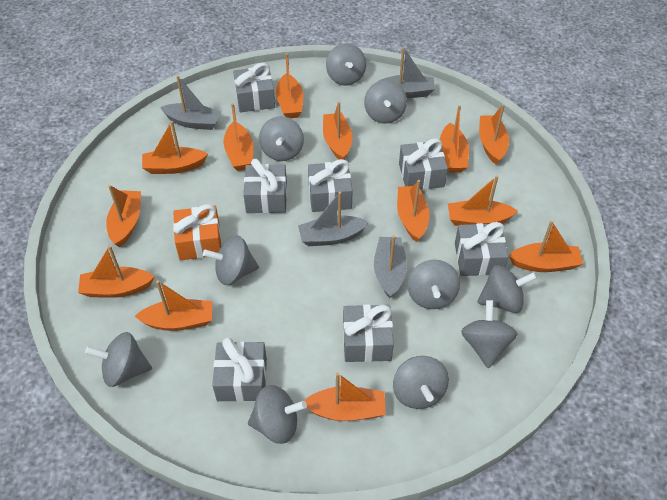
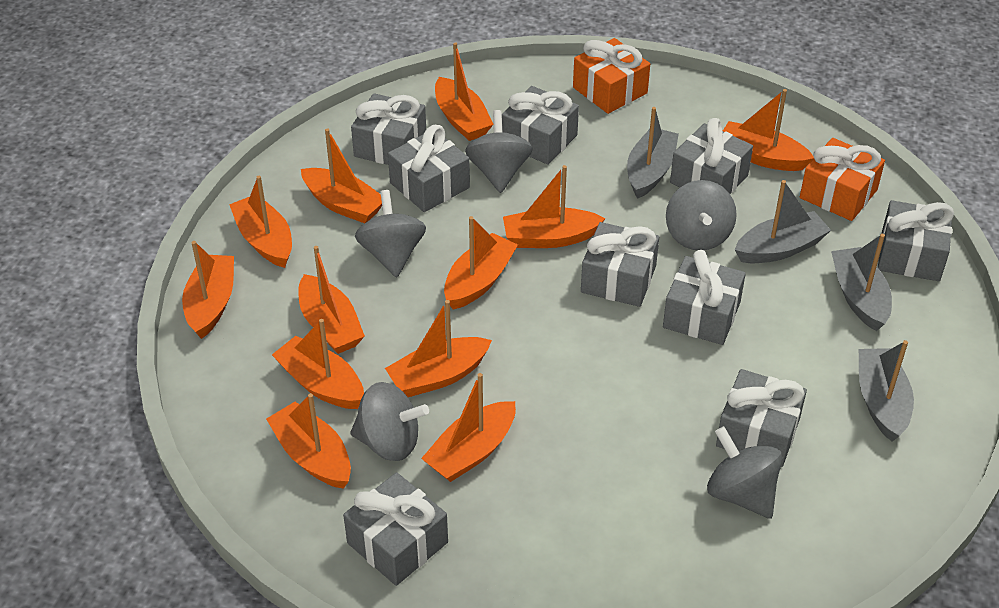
grey gift: [212,338,267,402] [233,63,275,112] [243,159,287,213] [308,159,353,212] [343,304,394,362] [399,138,448,190] [455,222,509,276] = 7 -> [343,472,448,586] [351,93,426,165] [388,125,470,212] [502,86,579,165] [581,222,659,307] [663,250,746,345] [670,118,753,194] [716,369,807,467] [878,200,954,281] = 9
grey spinning top: [85,332,152,387] [203,235,259,285] [248,385,307,444] [259,116,304,161] [326,43,366,85] [364,80,407,124] [393,356,449,409] [407,260,460,309] [461,300,517,368] [477,265,537,313] = 10 -> [350,382,429,461] [355,190,426,277] [465,110,533,193] [666,180,737,250] [707,426,782,519] = 5
orange boat: [78,245,154,298] [106,185,141,248] [135,280,212,331] [142,121,208,174] [224,103,253,171] [276,53,303,118] [304,372,386,421] [323,102,353,160] [397,180,429,242] [440,105,469,173] [448,176,518,226] [479,104,509,164] [508,221,583,272] = 13 -> [182,241,234,339] [229,176,292,268] [266,393,351,489] [272,319,364,409] [299,246,365,354] [301,128,382,223] [385,300,492,397] [421,373,516,482] [435,42,493,141] [444,216,518,310] [503,165,605,248] [723,89,814,171] = 12
orange gift: [173,204,221,260] = 1 -> [573,38,650,114] [800,138,885,221] = 2

